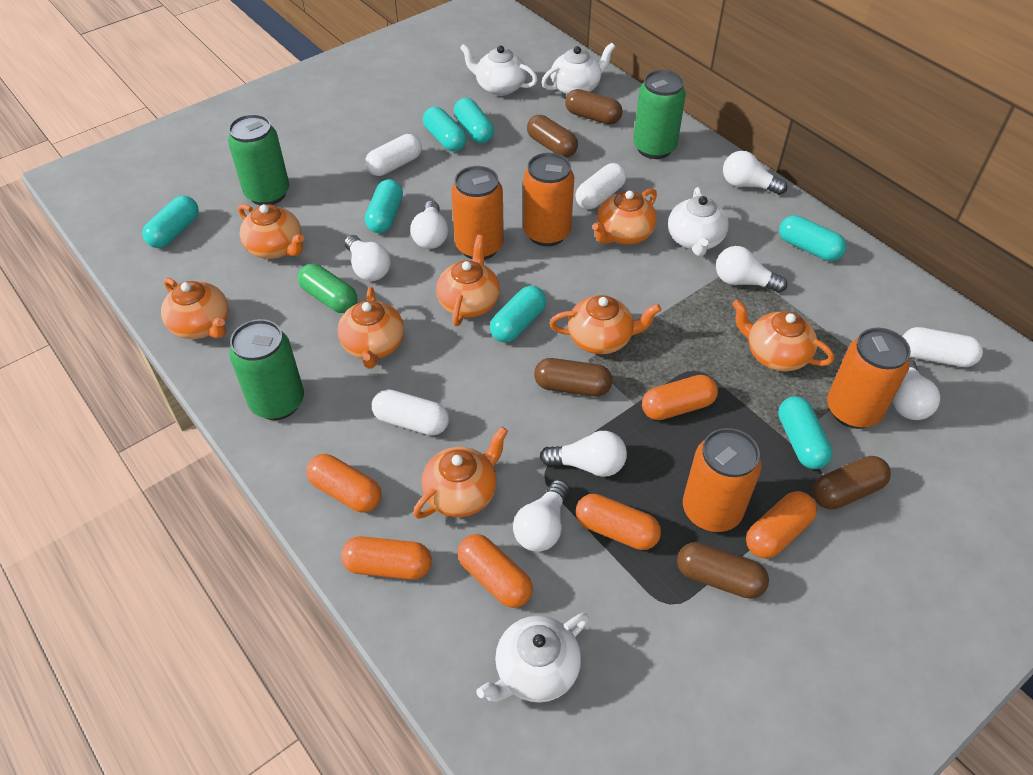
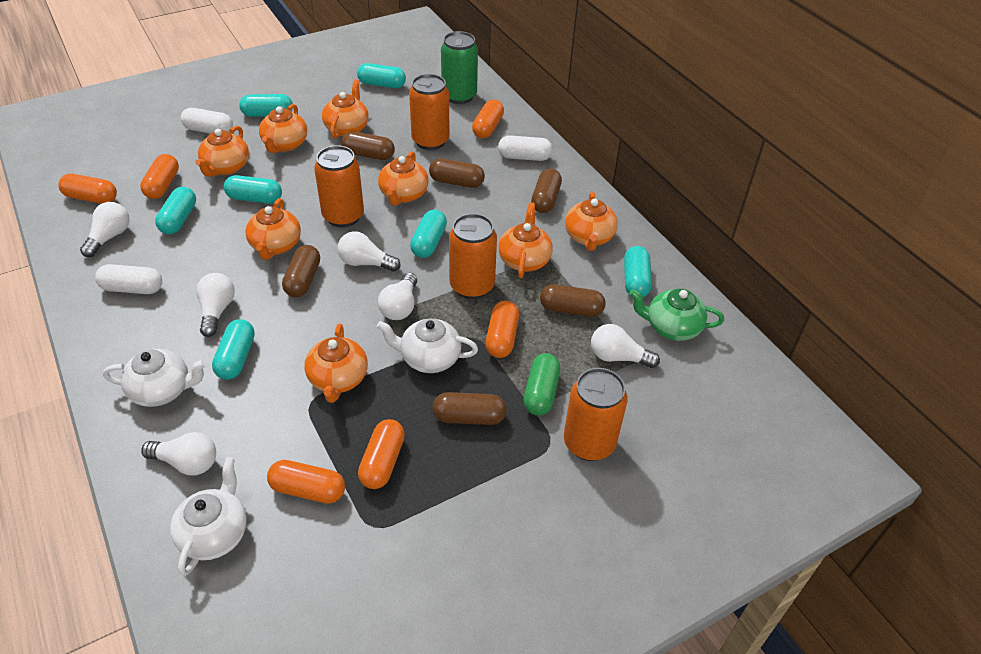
brown capsule: [527,115,578,157] [534,358,612,397] [565,89,623,125] [677,542,769,599] [812,456,891,510] = 5 -> [282,245,320,297] [341,131,395,160] [429,159,485,188] [432,392,507,425] [531,168,562,213] [540,284,606,317] = 6
green can: [228,114,289,206] [229,319,304,420] [633,70,686,159] = 3 -> [441,31,478,104] = 1
green teapot: none = 0 -> [629,289,724,341] = 1
white capsule: [365,134,422,176] [372,389,449,436] [575,163,626,209] [902,327,983,367] = 4 -> [95,264,162,294] [181,108,233,133] [498,135,553,161] = 3
white light bulb: [344,235,391,281] [411,200,448,249] [513,480,569,552] [540,431,627,477] [716,246,787,293] [723,151,787,195] [892,358,940,420] = 7 -> [80,202,129,257] [141,432,216,476] [196,273,235,337] [338,231,400,272] [378,273,417,320] [591,324,660,368] = 6
white teapot: [460,44,538,96] [476,613,589,703] [542,43,615,95] [668,187,729,256] = 4 -> [103,349,207,407] [170,457,247,576] [377,319,478,373] = 3

